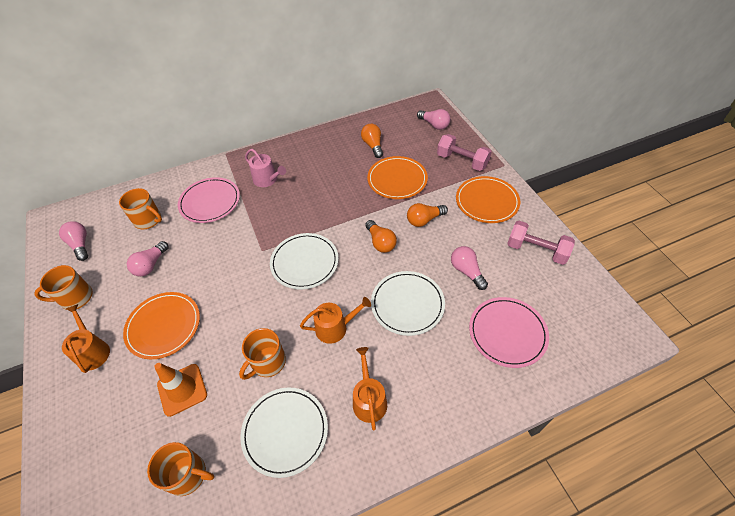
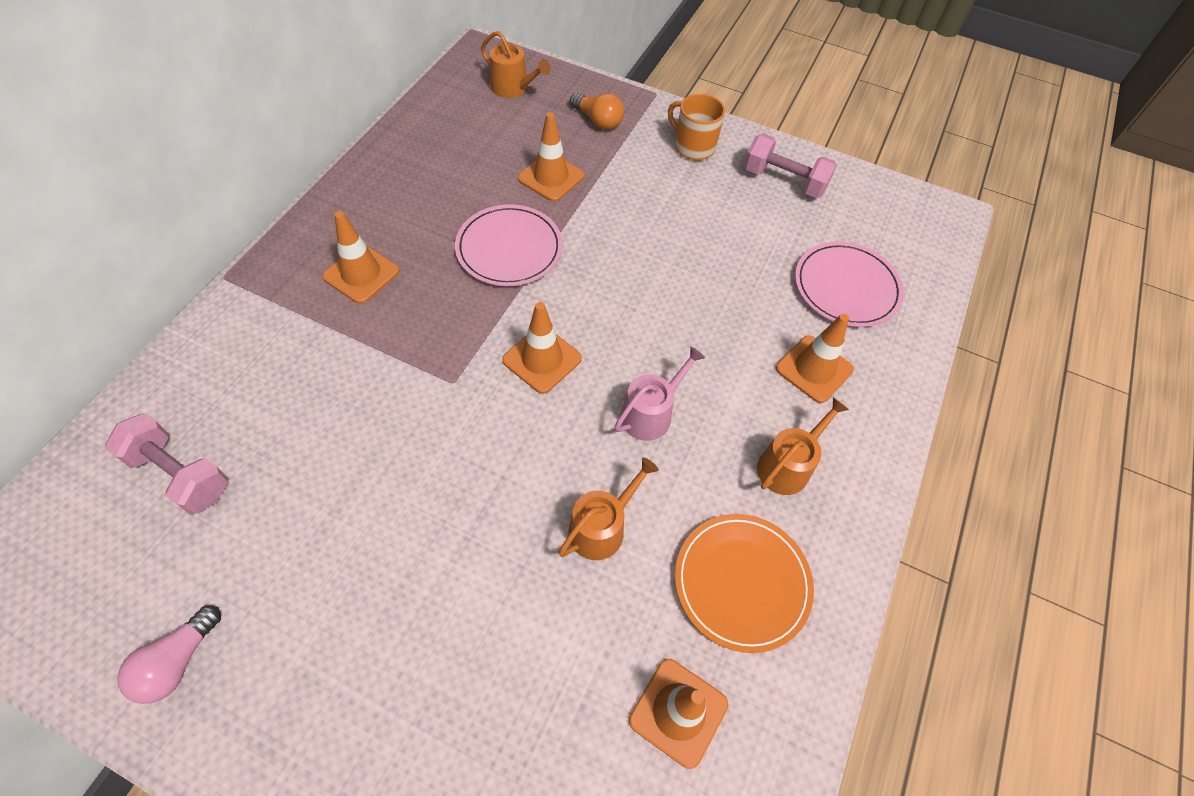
orange light bulb: [361,124,383,158] [365,220,397,253] [407,203,448,227] = 3 -> [570,93,624,130] = 1
orange mug: [34,265,93,310] [119,188,162,229] [147,442,214,496] [239,328,286,380] = 4 -> [668,94,725,160] = 1
orange plate: [123,292,200,359] [367,156,428,199] [456,176,520,223] = 3 -> [675,514,814,653] = 1
orange traffic cone: [154,363,207,417] = 1 -> [322,211,399,304] [502,302,582,394] [518,112,584,202] [629,659,729,769] [776,314,854,403] = 5
pink light bulb: [59,221,88,261] [127,241,169,277] [417,109,451,130] [451,246,488,290] = 4 -> [117,605,221,704] = 1
white plate: [240,387,328,478] [270,233,339,289] [371,271,445,336] = 3 -> none = 0

